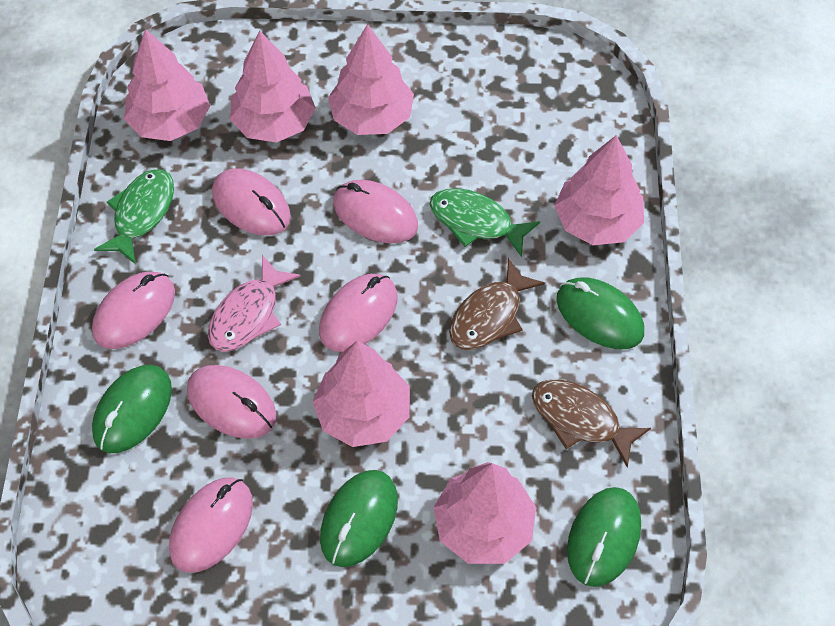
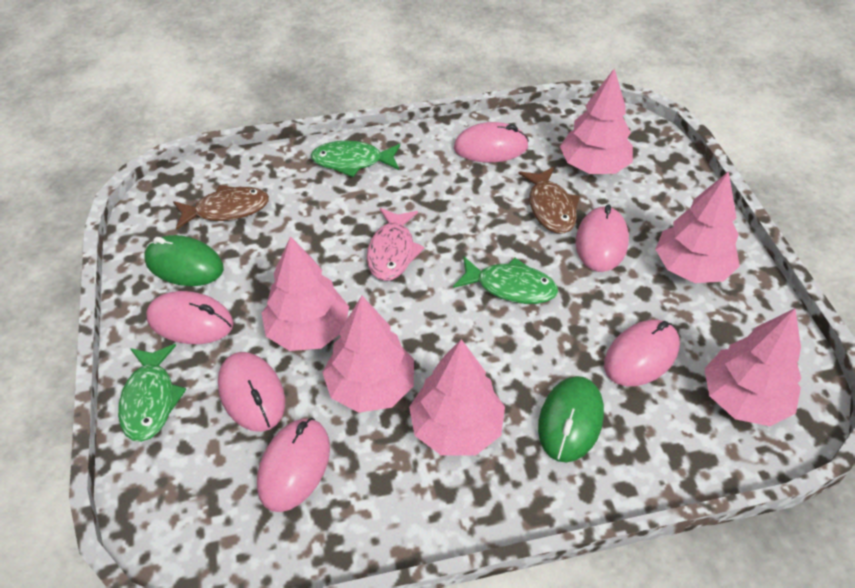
green fish: [94,169,174,264] [430,188,540,257] = 2 -> [118,344,186,442] [311,141,400,177] [453,257,558,304] = 3
green mouse: [92,365,172,453] [320,470,398,567] [557,278,644,349] [567,487,641,587] = 4 -> [144,235,224,286] [538,376,604,462] = 2

